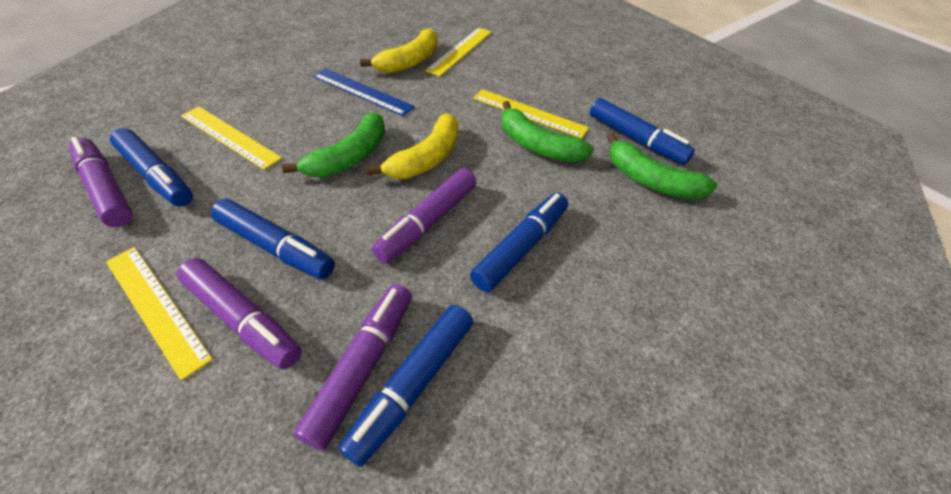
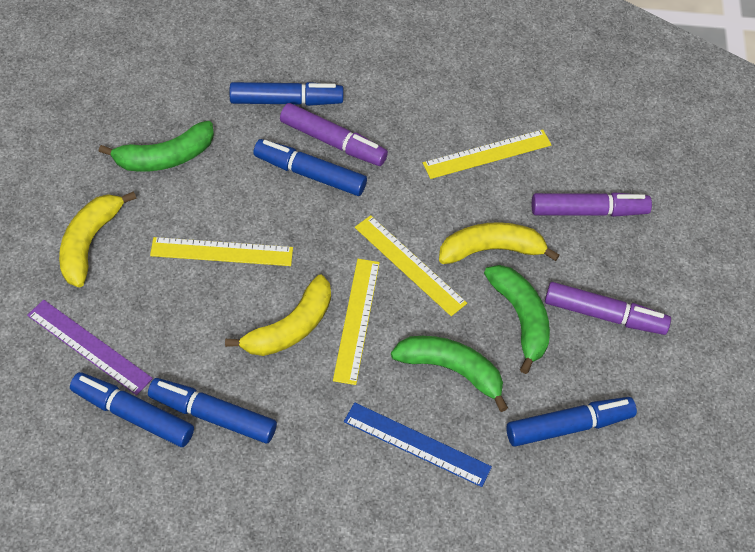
purple marker: [69,137,133,227] [177,258,302,370] [294,284,412,450] [372,168,476,263] = 4 -> [280,103,388,166] [532,192,652,217] [545,282,671,335] = 3
purple ruler: none = 0 -> [27,300,153,395] = 1
yellow banana: [360,28,438,73] [367,114,458,179] = 2 -> [59,192,136,287] [225,275,331,356] [439,222,559,264] = 3

